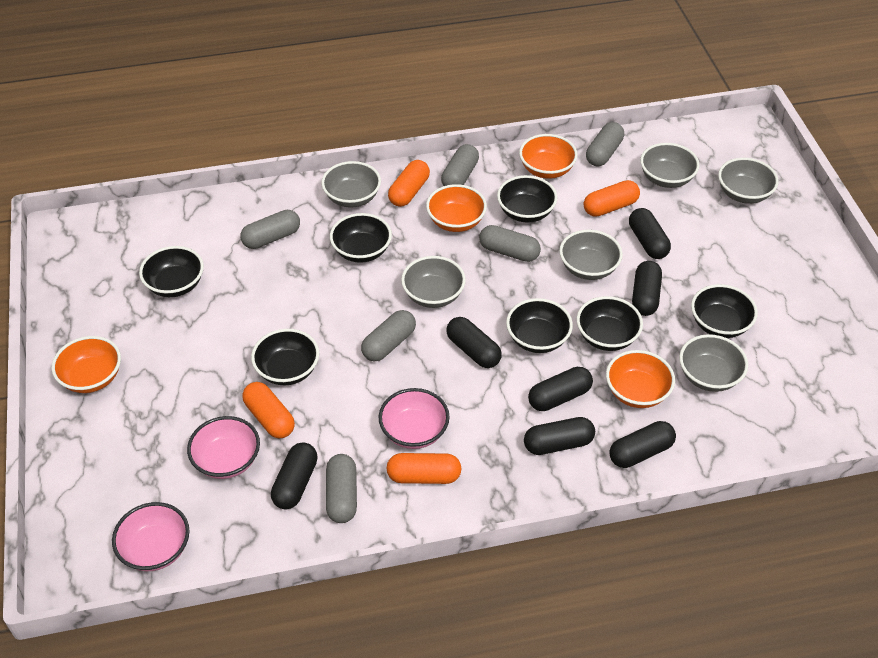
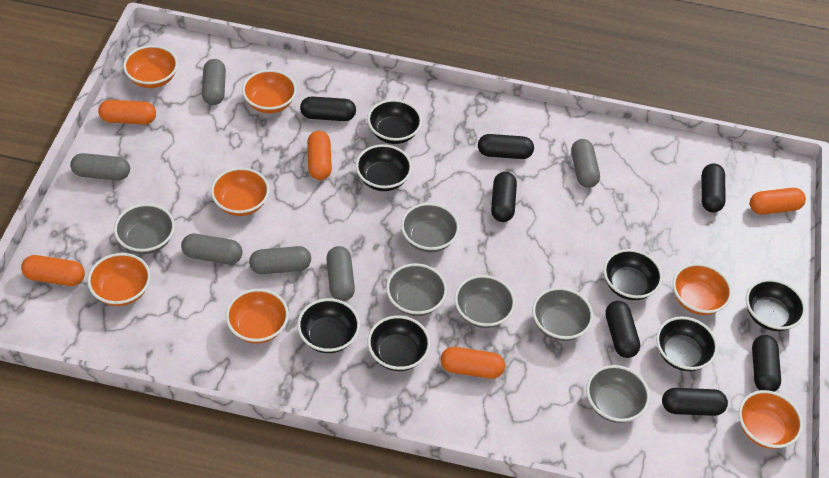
orange bowl: [51,336,121,393] [426,184,487,232] [519,134,578,179] [606,350,675,408] = 4 -> [87,253,151,306] [123,45,178,88] [211,168,270,216] [226,289,289,343] [242,70,297,113] [673,263,732,315] [739,390,803,449] = 7
orange capsule: [242,382,295,438] [387,453,461,484] [388,160,430,207] [584,180,640,217] = 4 -> [21,255,85,286] [98,100,156,125] [307,131,332,180] [440,347,505,379] [750,188,806,215] = 5
pink bowl: [112,502,190,571] [187,416,260,479] [378,388,450,449] = 3 -> none = 0

